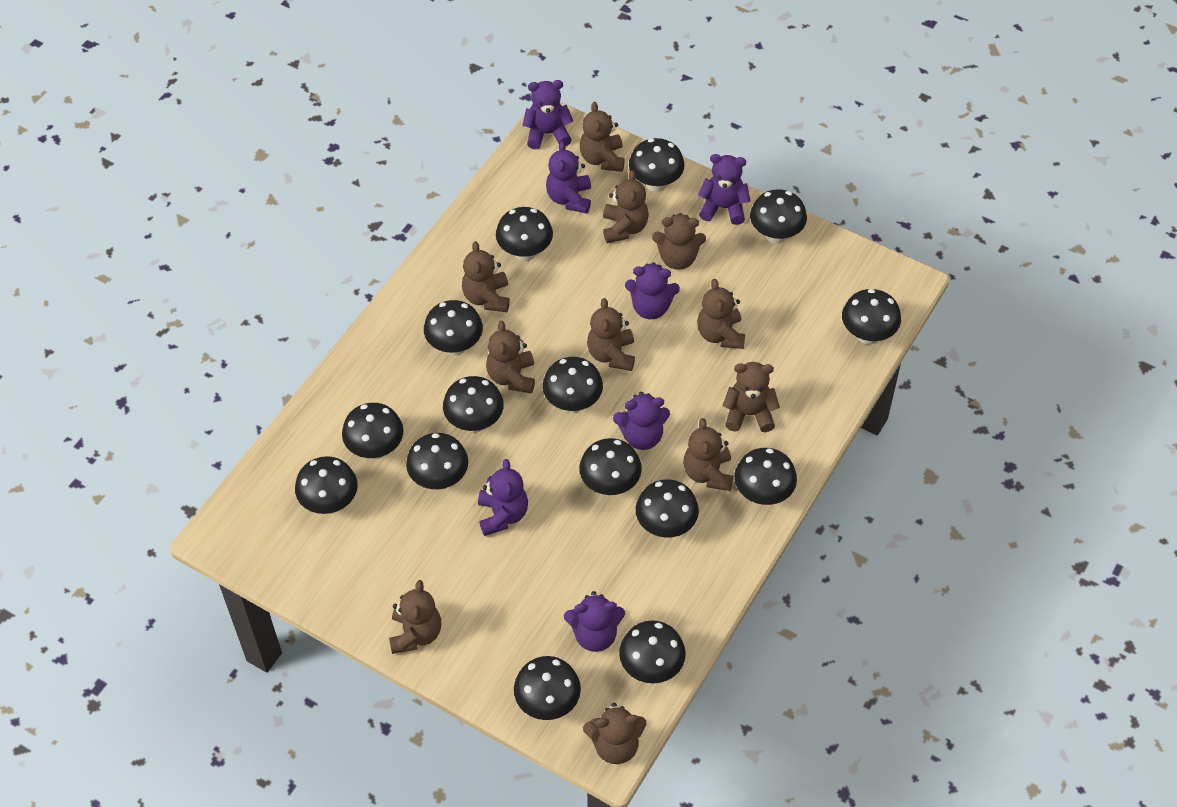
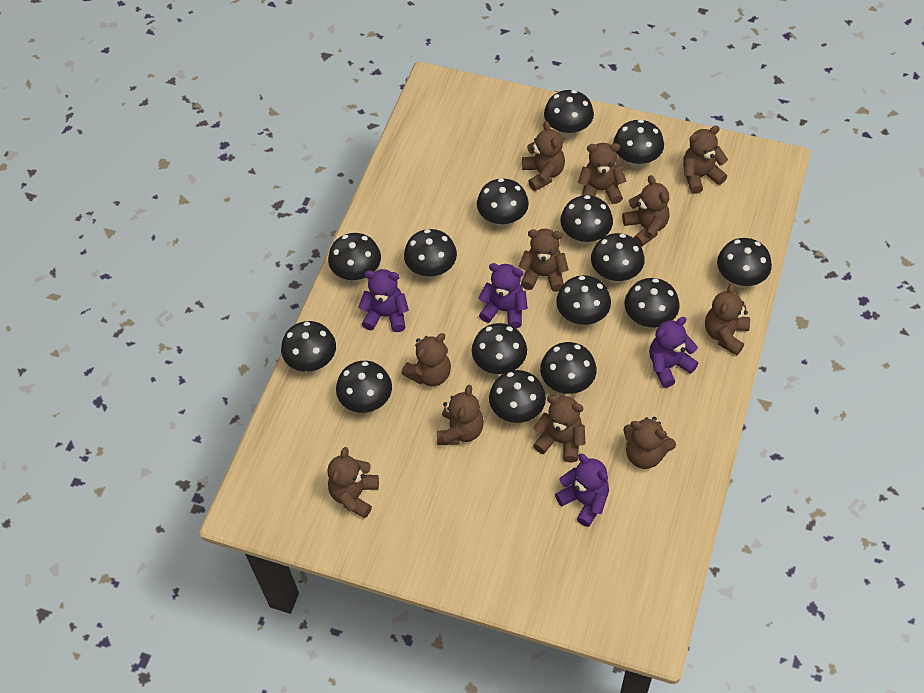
purple teddy bear: [478,459,528,536] [522,80,573,149] [546,141,591,213] [564,591,625,652] [613,392,670,450] [625,262,680,319] [698,154,750,225] = 7 -> [358,269,409,332] [478,263,528,328] [555,454,609,527] [649,317,699,388] = 4

